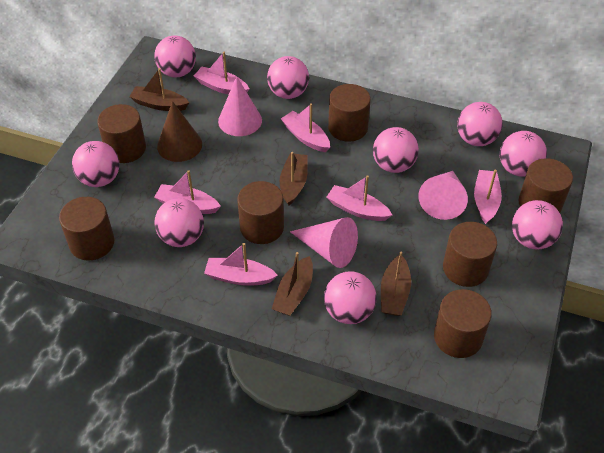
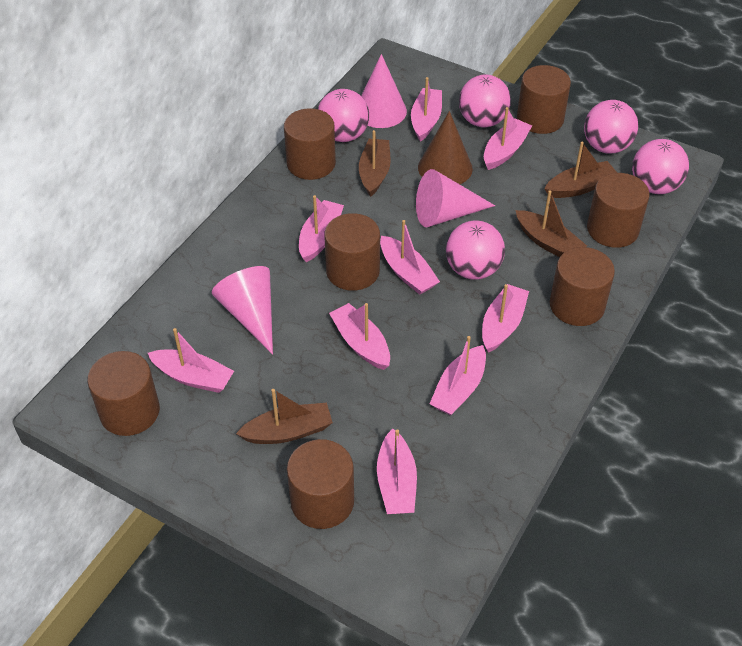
pink ball: [72,141,120,187] [154,35,196,77] [155,198,204,247] [267,56,309,99] [324,271,377,324] [373,127,419,173] [457,102,503,146] [500,131,547,177] [512,200,563,250] = 9 -> [318,89,369,142] [446,221,505,280] [459,75,511,127] [584,100,639,154] [632,139,689,194] = 5
pink boat: [154,170,221,214] [194,52,249,95] [204,243,278,286] [281,103,330,152] [327,175,392,221] [474,170,502,224] = 6 -> [148,328,234,393] [299,195,344,262] [329,303,390,370] [377,428,417,514] [380,220,440,295] [411,77,442,142] [430,336,486,415] [482,284,529,353] [484,107,532,170] = 9

